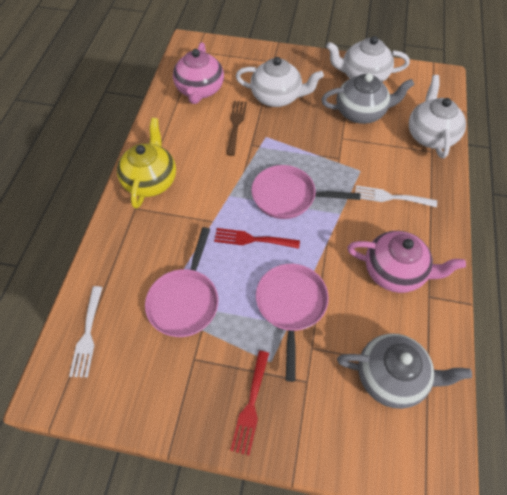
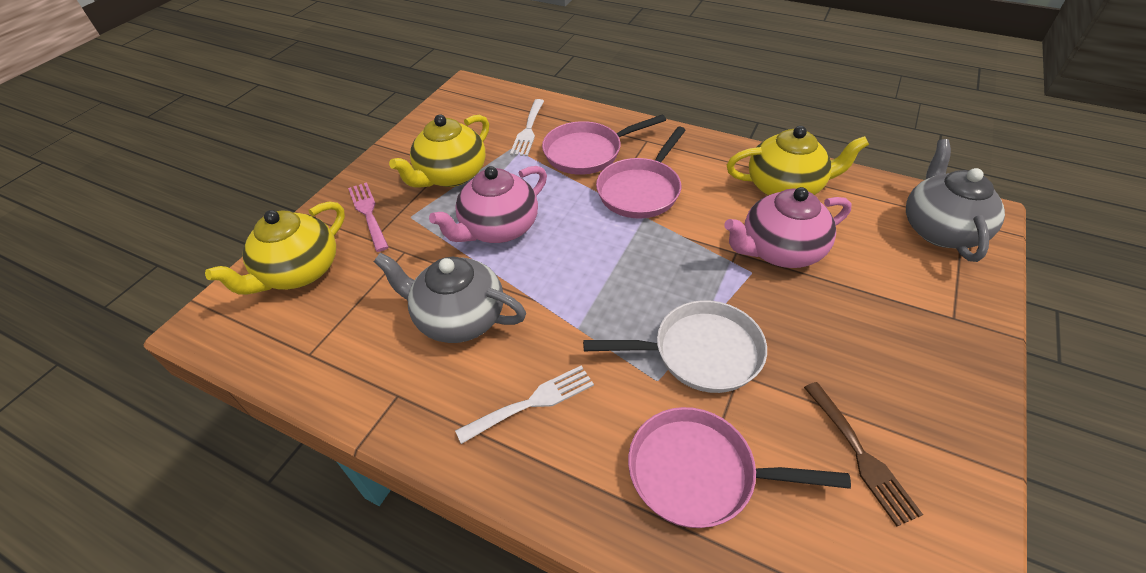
pink fork: none = 0 -> [348,182,389,252] = 1
red fork: [214,228,300,249] [230,351,269,456] = 2 -> none = 0
white pan: none = 0 -> [583,300,767,393] = 1
white teapot: [236,57,324,107] [326,36,410,82] [409,75,466,158] = 3 -> none = 0
yellow teapot: [117,118,176,209] = 1 -> [205,201,345,295] [389,115,489,188] [727,126,869,195] = 3

